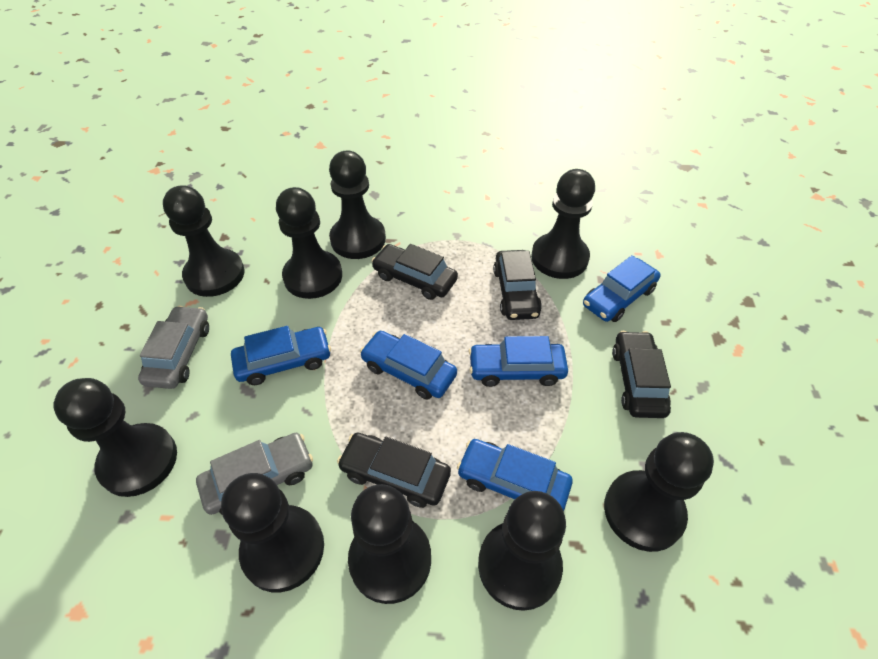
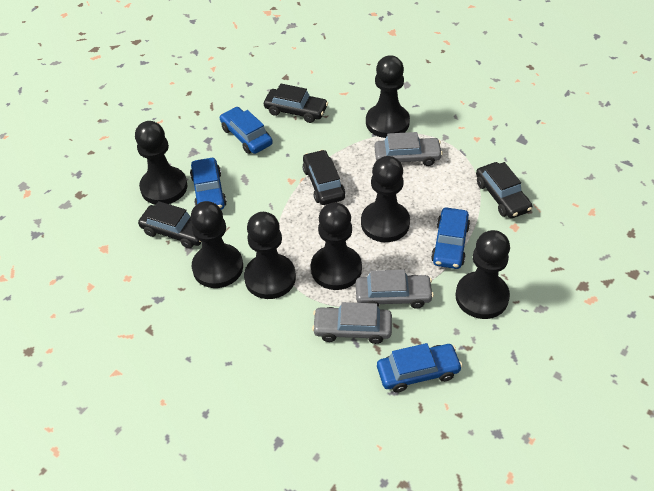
black pawn: [53,378,177,497] [163,185,245,297] [221,473,324,592] [276,187,342,299] [329,151,386,259] [348,484,431,604] [478,491,566,611] [531,169,595,279] [604,432,714,552] = 9 -> [135,121,187,205] [191,201,243,288] [244,212,296,299] [311,202,362,290] [361,156,410,242] [366,55,410,138] [456,230,510,319] = 7
blue car: [231,326,331,385] [360,331,457,399] [457,439,573,511] [468,336,568,387] [583,255,661,322] = 5 -> [190,158,227,210] [220,107,273,154] [377,343,462,393] [431,207,470,269] = 4
grey car: [138,306,209,389] [196,433,313,515] = 2 -> [312,302,392,344] [356,270,434,309] [374,132,443,166] = 3

